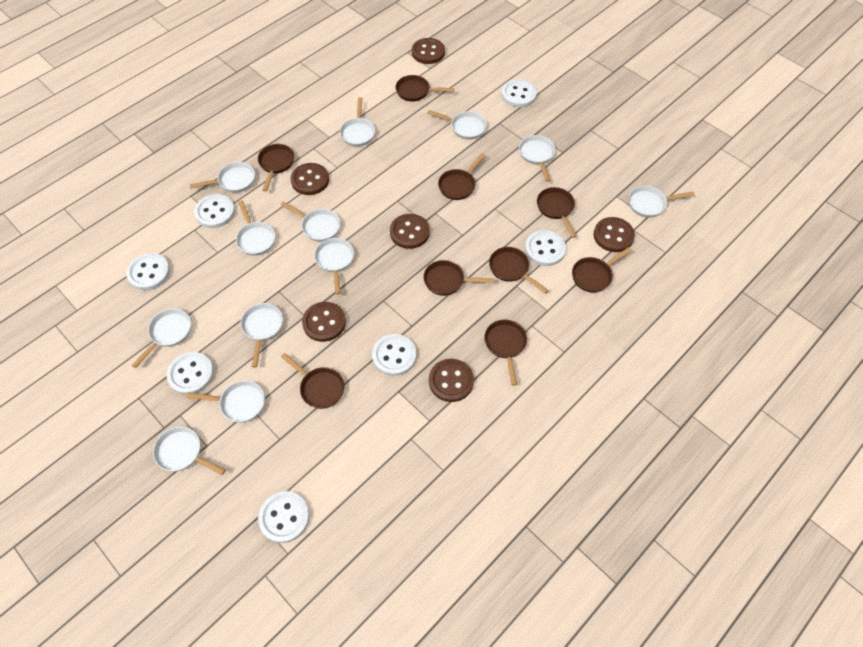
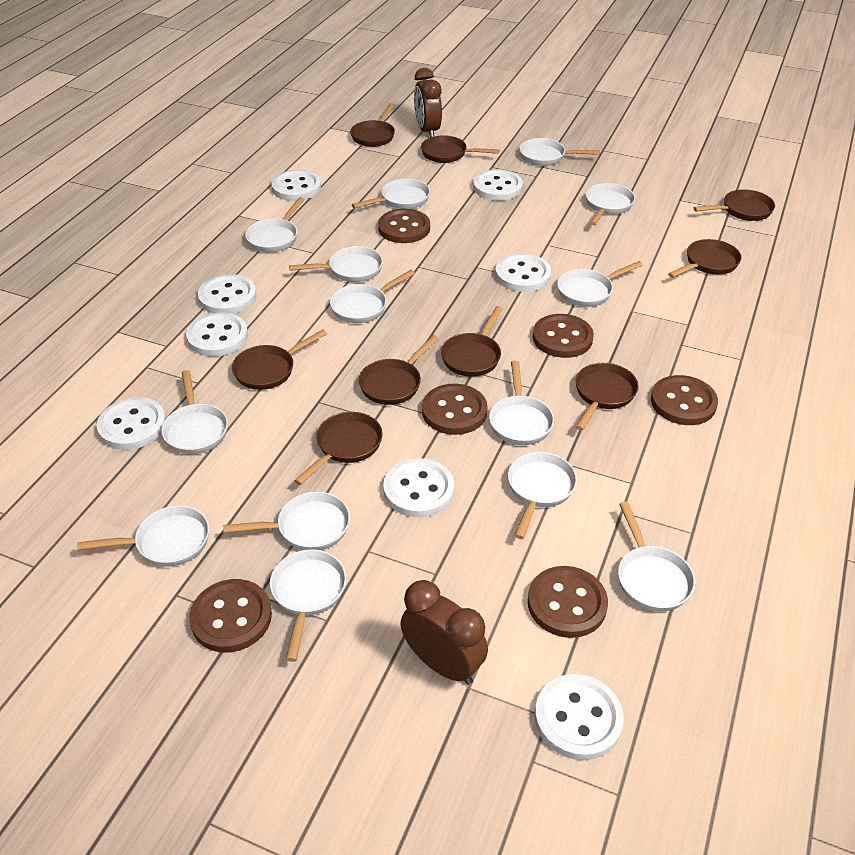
brown clock: none = 0 -> [400,580,488,685] [414,68,442,137] = 2
white button: [126,253,170,290] [167,352,214,395] [194,194,235,228] [258,491,310,543] [372,334,416,376] [501,79,537,107] [525,230,566,266] = 7 -> [97,397,166,450] [186,313,248,356] [198,274,257,314] [271,170,321,201] [383,458,454,518] [473,169,523,201] [495,253,551,292] [535,674,624,760] = 8
white pan: [131,308,191,368] [153,427,226,475] [186,380,265,422] [189,162,255,192] [236,201,275,256] [240,303,283,367] [281,202,340,242] [314,238,354,295] [340,97,375,146] [427,110,487,140] [519,135,555,182] [629,186,695,218] = 12 -> [77,505,209,567] [162,370,228,454] [223,492,350,550] [245,197,305,252] [270,549,346,662] [289,246,383,282] [330,270,415,323] [352,179,430,209] [489,361,554,445] [508,452,577,539] [519,138,600,166] [557,261,643,307] [586,183,635,226] [618,501,695,612] = 14

